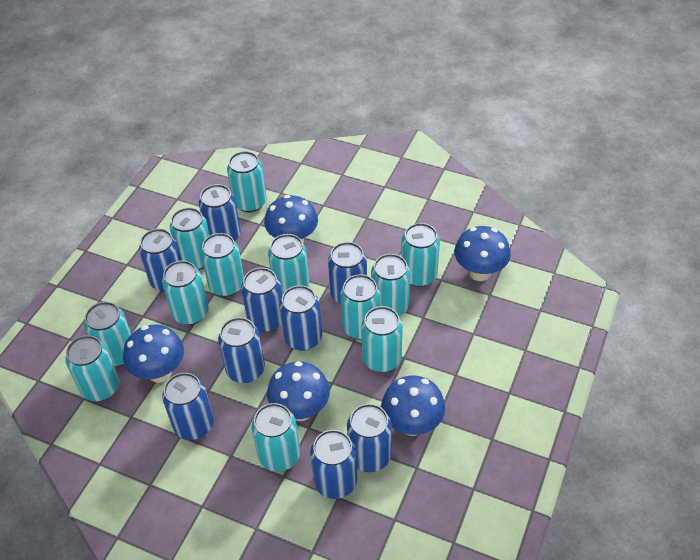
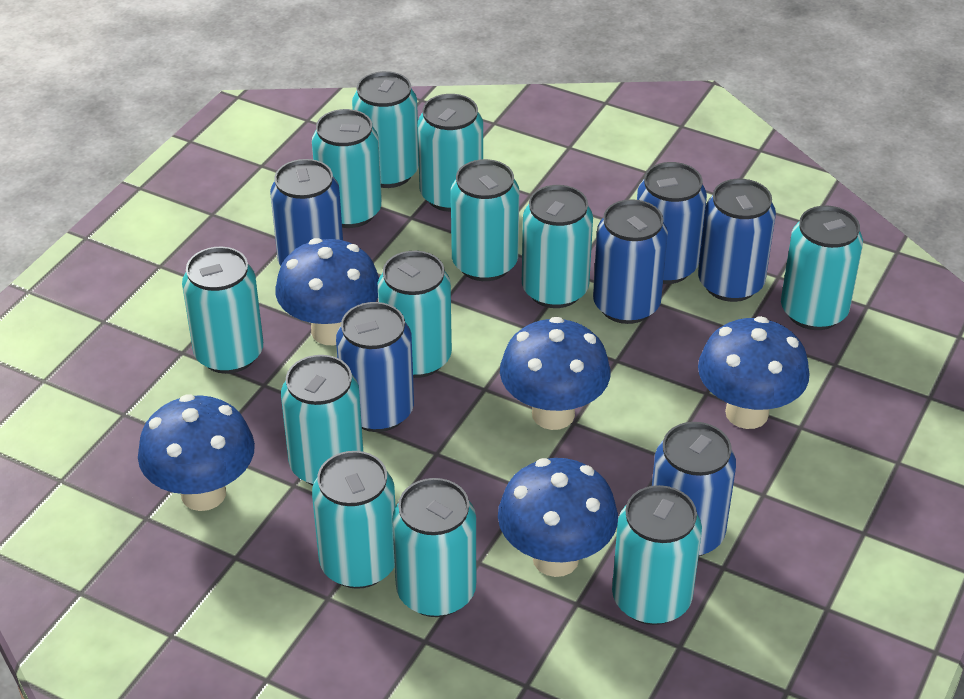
blue can: [139,229,182,292] [162,373,214,440] [199,184,241,241] [218,317,265,383] [241,268,282,332] [279,285,322,351] [310,430,357,499] [328,242,367,304] [347,404,392,472] = 9 -> [270,159,343,266] [336,302,414,432] [593,199,668,324] [637,162,707,284] [652,422,736,557] [698,179,776,302] = 6

